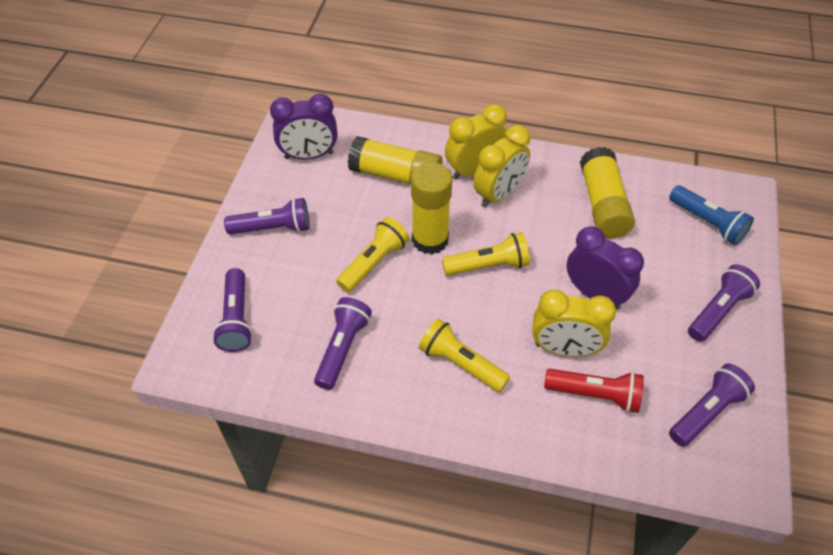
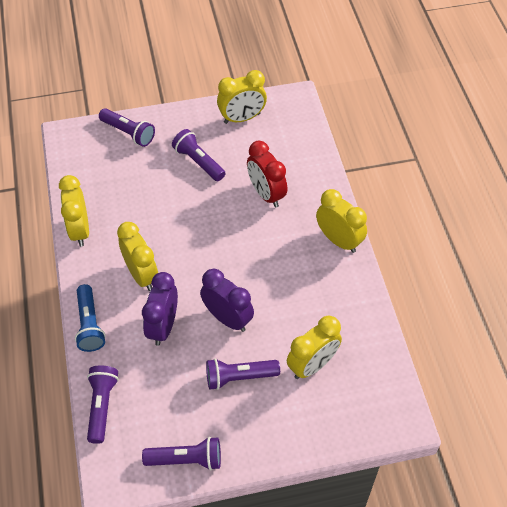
red clock: none = 0 -> [247,141,288,208] = 1
red flashlight: [544,369,644,413] = 1 -> none = 0
yellow clock: [445,104,507,180] [473,125,530,208] [532,290,616,357] = 3 -> [59,175,89,246] [117,222,158,291] [217,70,267,124] [287,316,342,379] [316,189,367,253] = 5
yellow flashlight: [336,217,409,293] [419,319,510,392] [442,232,530,276] = 3 -> none = 0
yellow glue stick: [348,136,443,185] [411,162,452,254] [580,147,635,238] = 3 -> none = 0

